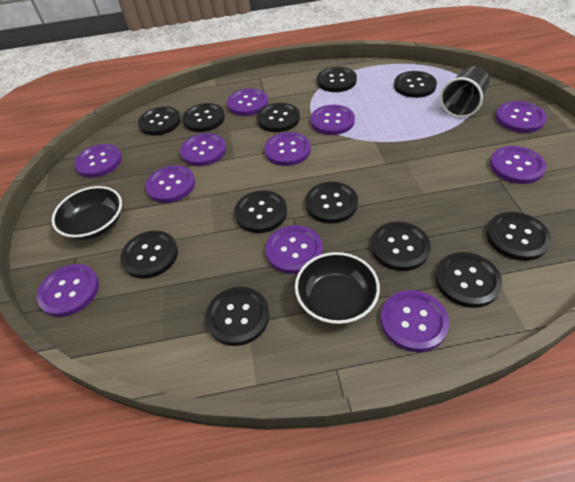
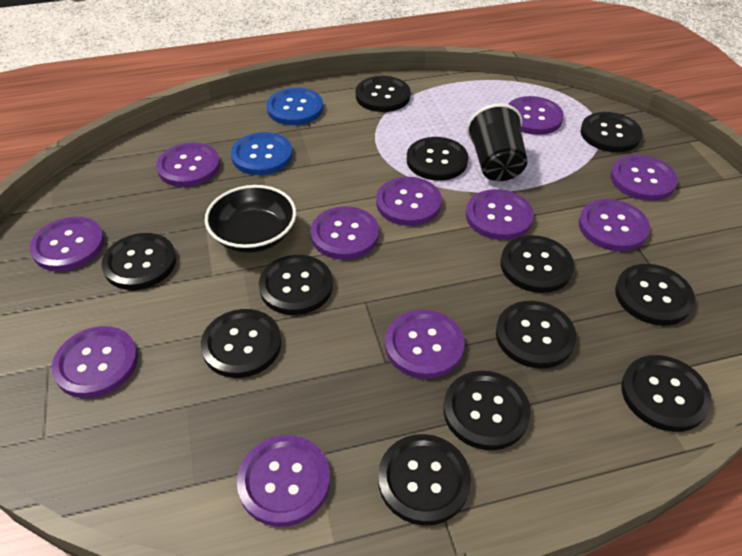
black bowl: [52,186,122,240] [295,252,380,324] = 2 -> [205,185,296,253] = 1
blue button: none = 0 -> [231,132,293,175] [266,88,323,125] = 2

